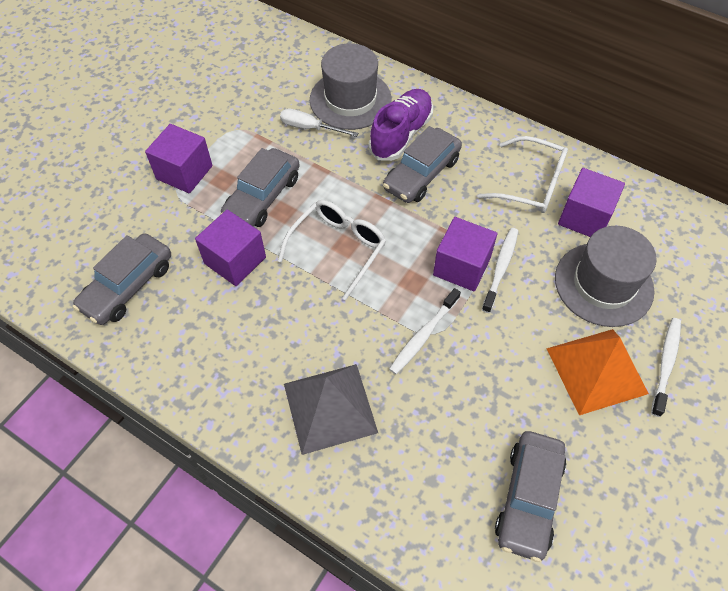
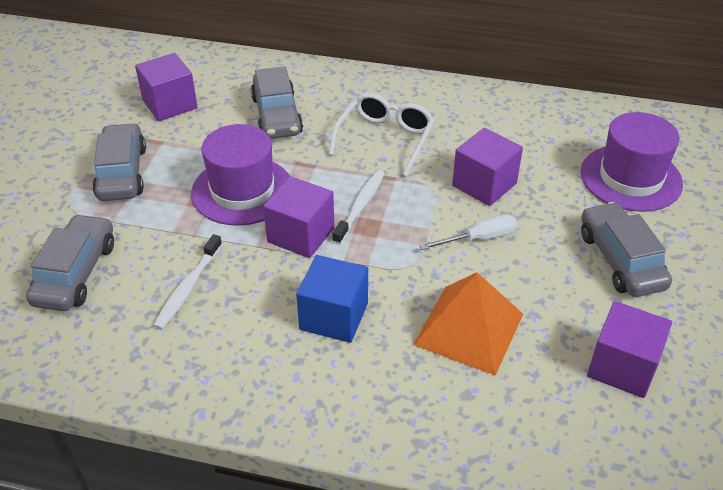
blue cube: none = 0 -> [296,255,368,343] = 1
grey hat: [310,43,392,130] [555,226,657,327] = 2 -> none = 0
grey pyramid: [284,364,378,455] = 1 -> none = 0
purple hat: none = 0 -> [191,124,290,226] [581,112,683,212] = 2
purple shoe: [369,89,433,161] = 1 -> none = 0
white glasses: [278,200,386,300] [478,136,568,213] = 2 -> [329,93,435,176] = 1
white toothbrush: [389,288,461,374] [482,228,518,313] [651,318,681,417] = 3 -> [153,234,222,330] [332,170,385,244] = 2

